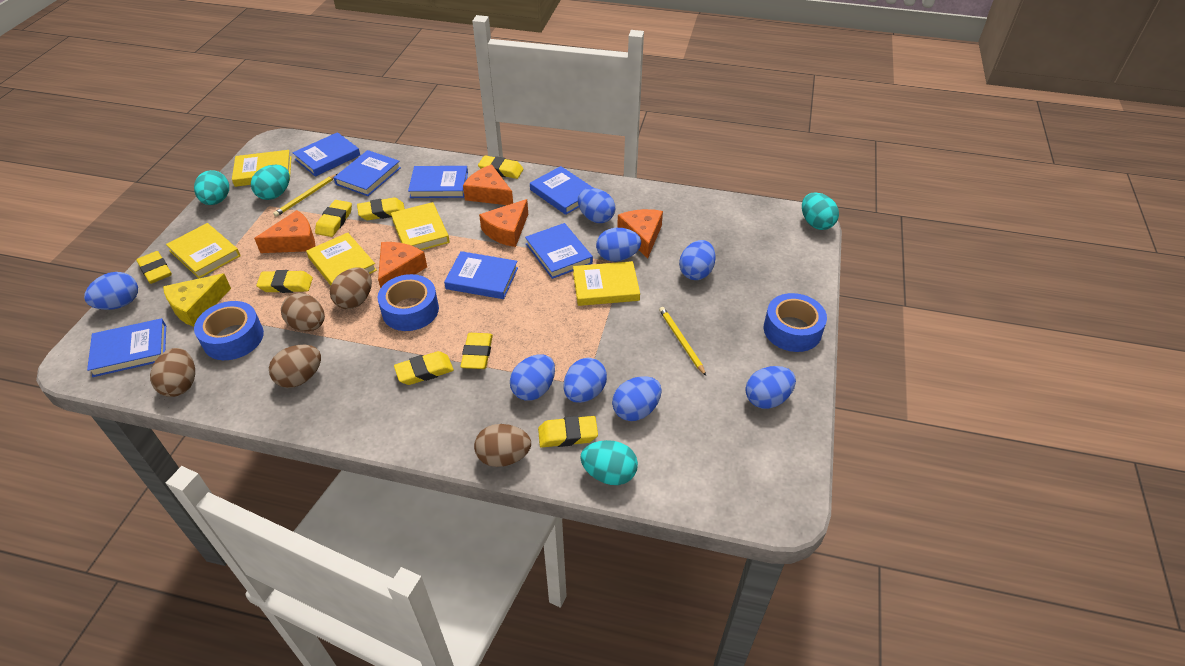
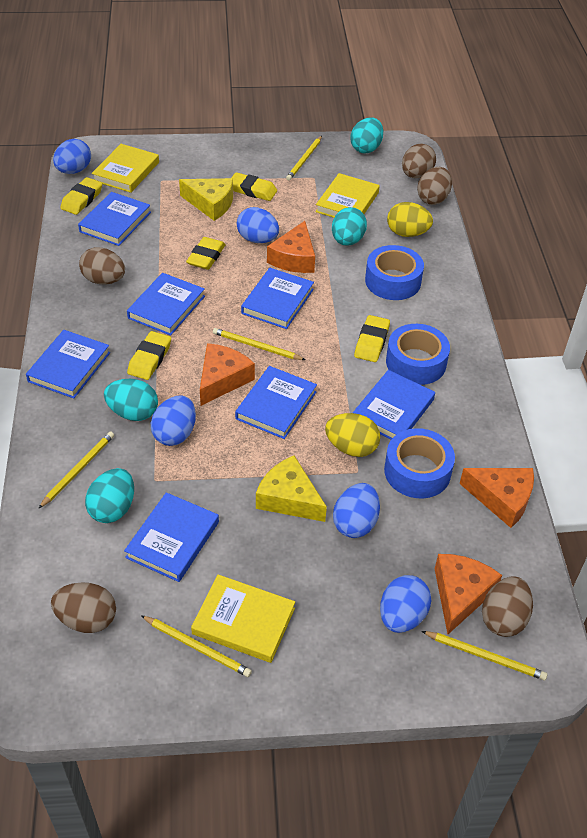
blue egg: [84,272,138,310] [510,354,555,401] [563,358,607,403] [578,188,615,223] [596,228,641,262] [612,376,662,421] [679,240,716,280] [745,366,796,409] = 8 -> [53,139,91,174] [151,395,196,446] [237,207,279,243] [333,483,380,538] [380,575,431,633] = 5
orange cheese: [254,210,315,253] [378,242,427,288] [463,164,513,205] [479,199,528,247] [617,209,663,259] = 5 -> [200,343,255,406] [267,221,315,273] [435,554,502,634] [459,468,534,528] = 4
yellow book: [166,223,240,278] [232,150,292,187] [306,233,377,285] [391,202,450,250] [573,261,640,306] = 5 -> [92,144,159,193] [191,574,295,663] [315,173,379,218] = 3
yellow cheese: [163,273,231,327] = 1 -> [179,178,233,221] [256,456,327,522] = 2
yellow egg: none = 0 -> [325,413,380,457] [387,202,433,237] = 2
yellow eraser: [136,251,172,284] [256,270,313,293] [315,200,352,237] [357,197,405,220] [394,351,454,385] [461,333,493,369] [478,155,523,179] [538,416,598,447] = 8 -> [60,177,102,215] [127,331,171,380] [186,237,226,270] [231,172,277,201] [354,315,390,362] = 5
yellow pencil: [273,174,337,217] [659,307,706,376] = 2 -> [38,431,114,509] [141,615,252,677] [213,328,305,360] [286,136,322,181] [422,631,547,680] = 5

